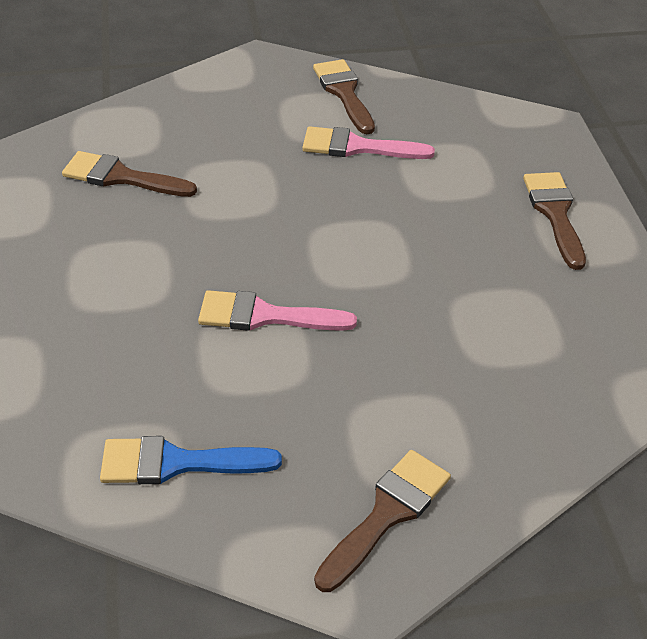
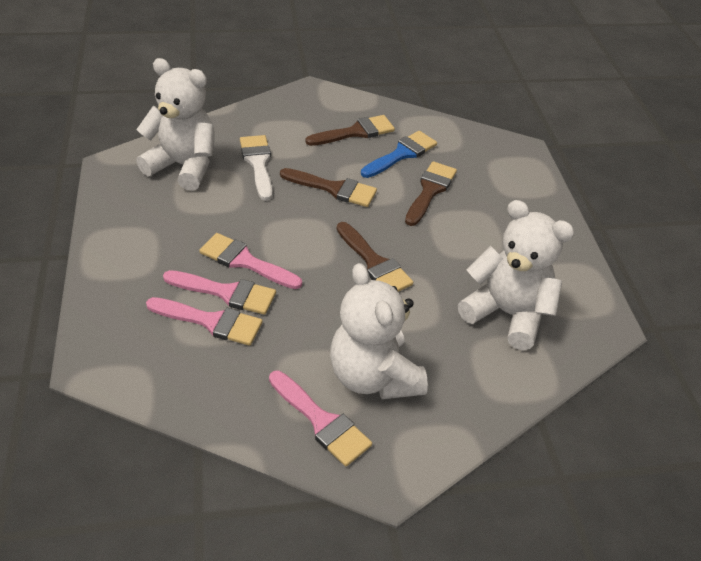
pink brush: [198,290,357,331] [302,126,435,159] = 2 -> [146,297,263,346] [163,270,276,315] [199,233,302,289] [269,371,372,466] = 4
white brush: none = 0 -> [240,135,272,201] = 1
white teddy bear: none = 0 -> [136,58,215,191] [330,263,428,399] [458,200,574,350] = 3

